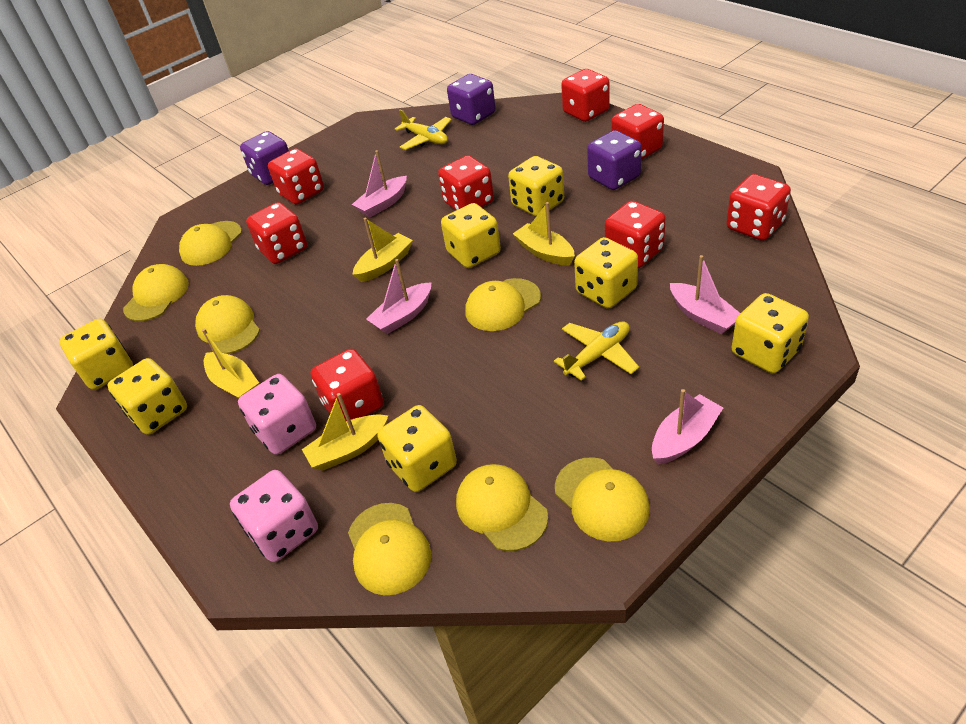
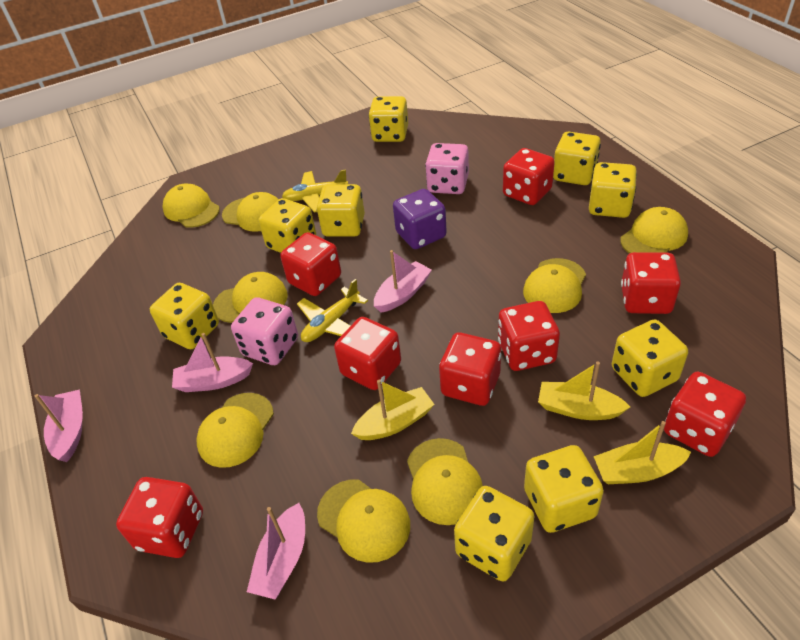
purple dice: [240,131,289,185] [447,74,496,125] [587,130,642,190] = 3 -> [393,189,447,249] = 1
yellow boat: [202,329,259,398] [302,393,388,471] [353,218,413,282] [513,202,575,265] = 4 -> [351,380,435,440] [538,362,630,420] [594,421,691,484] = 3
yellow cap: [123,264,189,321] [179,221,242,266] [195,295,260,354] [348,503,431,595] [456,464,548,551] [466,278,541,331] [555,457,650,541] = 7 -> [162,184,220,228] [196,393,274,468] [213,272,288,323] [222,192,279,232] [317,479,410,563] [407,438,483,525] [523,258,586,313] [621,207,688,254] = 8
yellow dice: [60,318,133,390] [107,358,187,435] [377,405,457,492] [441,203,501,268] [508,156,564,217] [574,237,638,309] [732,293,809,373] = 7 -> [150,283,219,349] [259,198,316,253] [317,184,365,237] [369,96,408,142] [454,486,535,582] [524,445,604,533] [553,132,601,185] [589,162,637,218] [612,320,688,397] = 9

